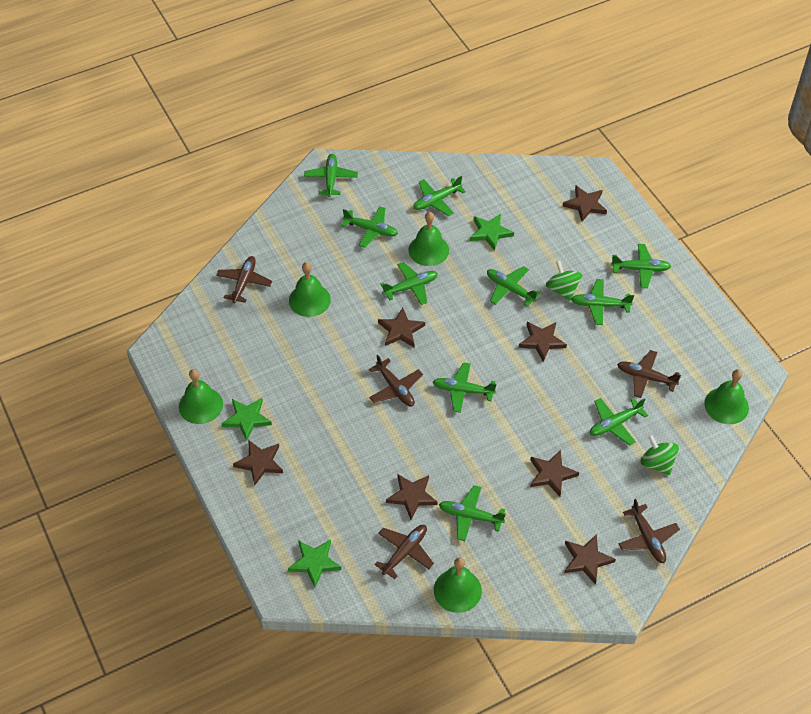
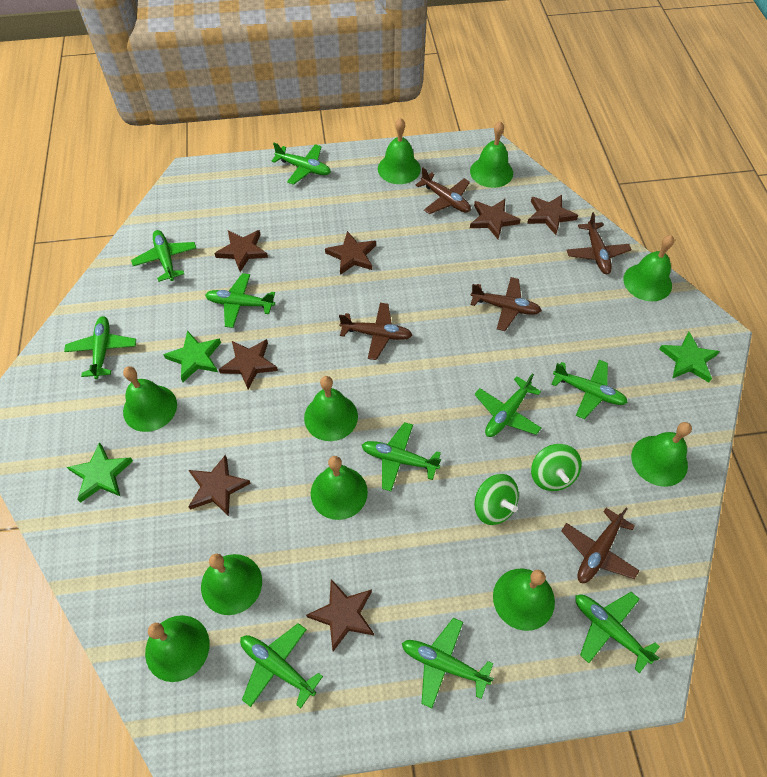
green bell: [179,369,223,424] [289,262,331,317] [408,212,449,266] [434,557,482,613] [704,369,749,424] = 5 -> [123,366,177,432] [145,615,210,682] [201,554,262,615] [304,376,358,441] [311,456,368,520] [378,118,421,184] [470,121,513,188] [493,569,555,631] [623,235,674,301] [631,422,692,487] = 10

